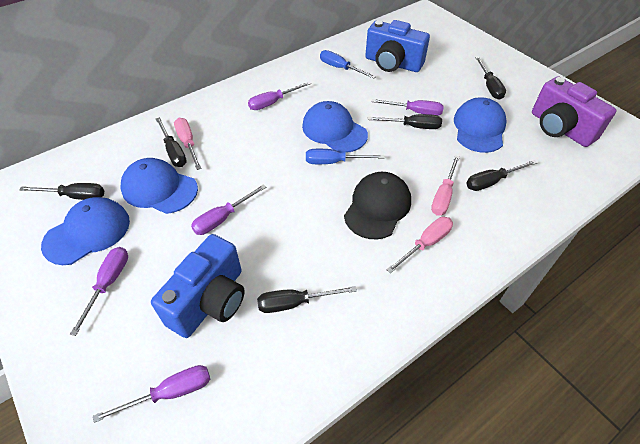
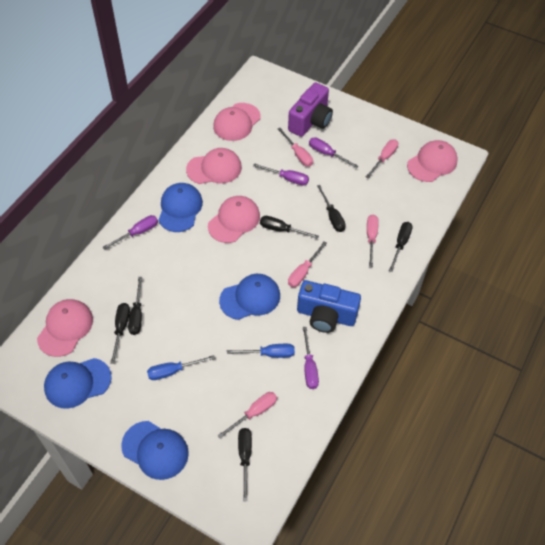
black cap: [344,172,411,239] = 1 -> none = 0
blue camera: [151,234,245,338] [365,20,430,72] = 2 -> [297,280,361,333] = 1
pink cap: none = 0 -> [37,299,93,357] [186,148,242,184] [208,196,260,243] [213,103,261,141] [407,140,458,182] = 5
pink screwdriver: [174,118,202,170] [386,217,453,273] [431,155,460,216] = 3 -> [217,392,277,438] [278,128,313,167] [288,242,327,287] [366,139,398,178] [367,214,379,267] = 5
purple screwdriver: [70,247,128,336] [93,365,210,423] [191,184,266,235] [248,82,311,110] [371,99,444,116] = 5 -> [103,215,158,250] [253,163,309,185] [303,327,319,389] [309,137,358,168] = 4

